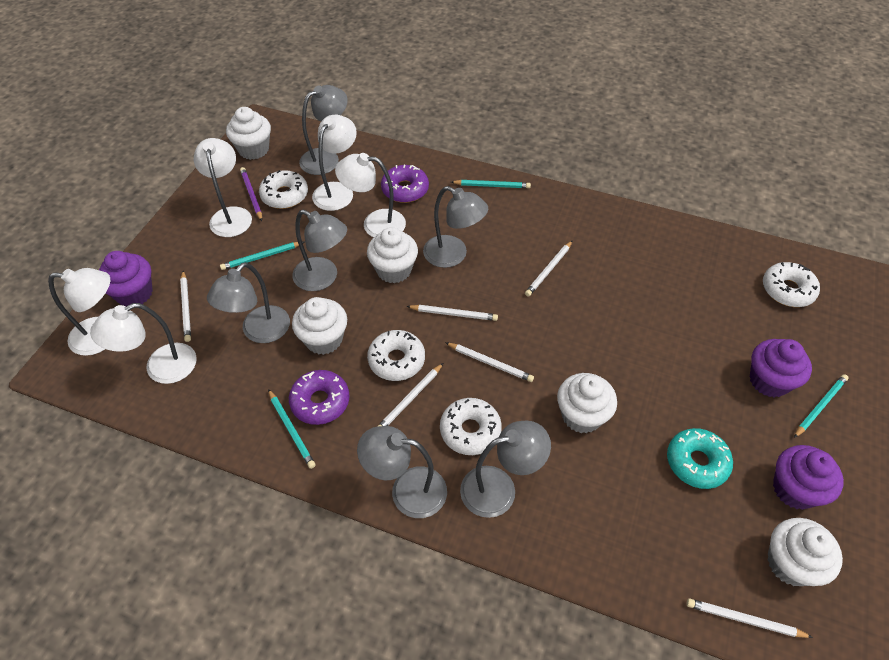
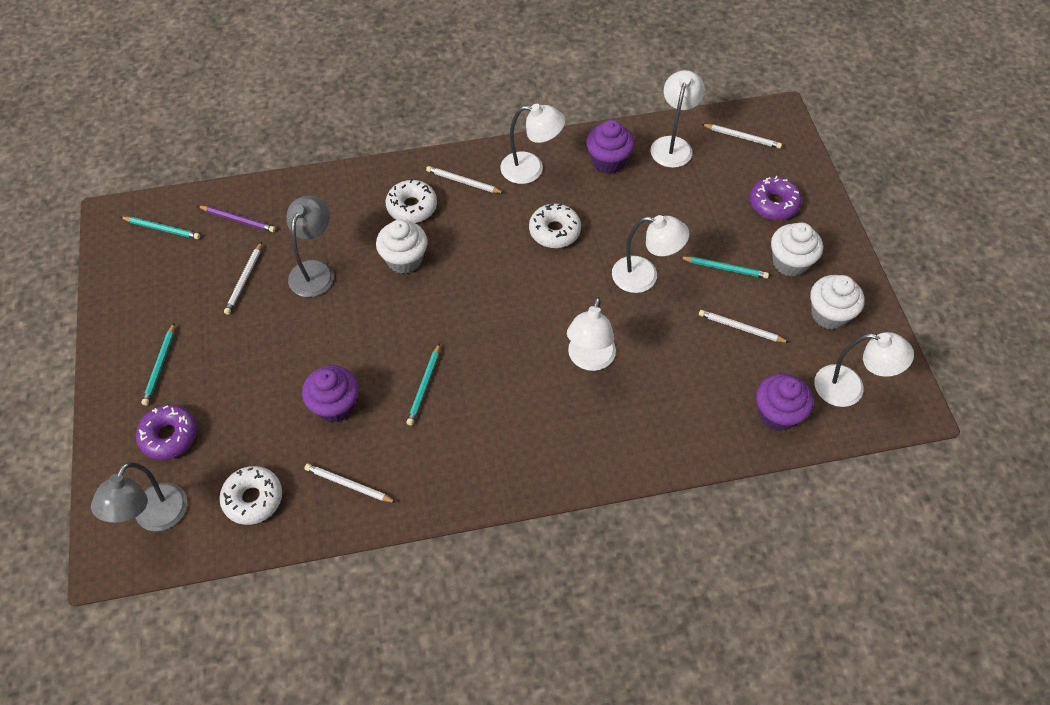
grey lamp: [207,262,290,343] [292,209,347,291] [299,85,348,175] [357,426,447,518] [423,186,488,268] [460,421,551,518] = 6 -> [91,462,187,531] [286,196,334,297] = 2
turquoise donut: [667,428,733,489] = 1 -> none = 0
white cupcake: [226,107,271,160] [292,297,347,355] [367,227,418,283] [557,373,617,433] [768,518,843,586] = 5 -> [376,220,428,274] [771,222,823,277] [811,275,865,329] = 3
white donut: [259,170,308,209] [367,330,425,381] [440,398,502,455] [763,262,820,307] = 4 -> [219,466,282,525] [386,179,437,223] [529,203,581,248] = 3
white pencil: [180,271,191,342] [378,363,443,426] [406,305,498,321] [445,342,534,382] [525,240,573,296] [687,598,813,638] = 6 -> [224,242,262,315] [304,464,397,503] [426,166,504,193] [699,310,790,343] [702,124,782,149] = 5

